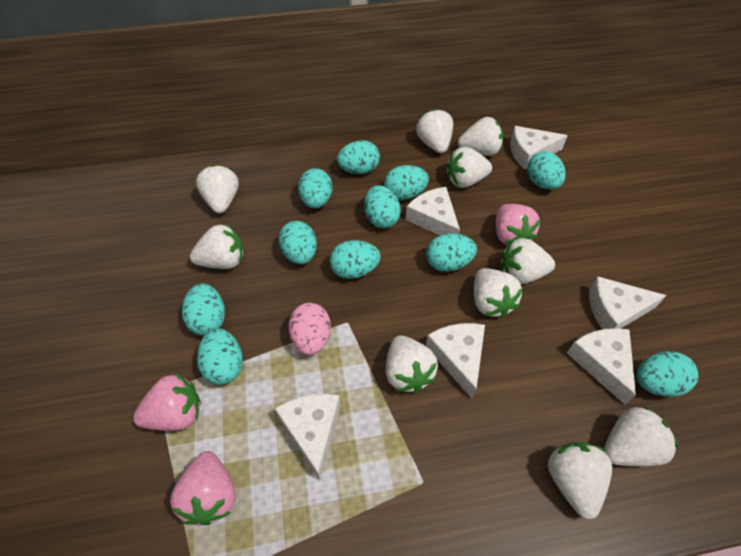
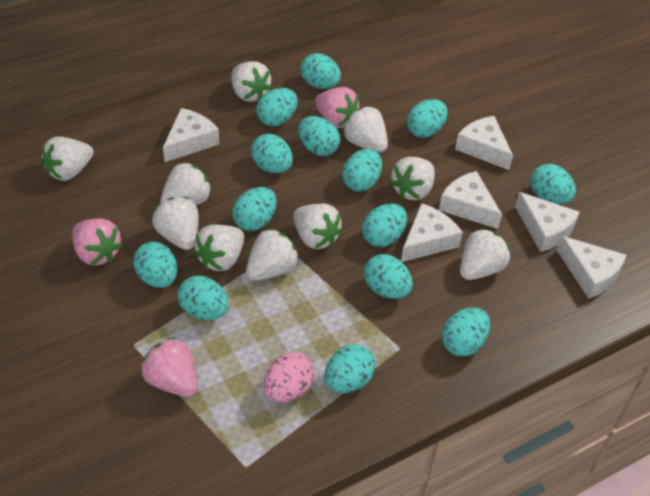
turquoise egg: [182,283,225,335] [197,328,243,385] [278,221,317,264] [298,168,333,208] [329,240,380,279] [337,140,380,174] [364,185,401,228] [384,165,429,200] [426,233,477,272] [527,151,566,190] [636,351,698,397] = 11 -> [133,242,177,288] [178,276,229,320] [232,187,277,231] [251,134,293,173] [256,88,298,126] [298,116,340,156] [300,53,341,89] [324,344,376,393] [342,149,382,192] [362,204,407,247] [364,254,413,299] [407,99,448,138] [442,307,490,357] [531,164,576,204] = 14

